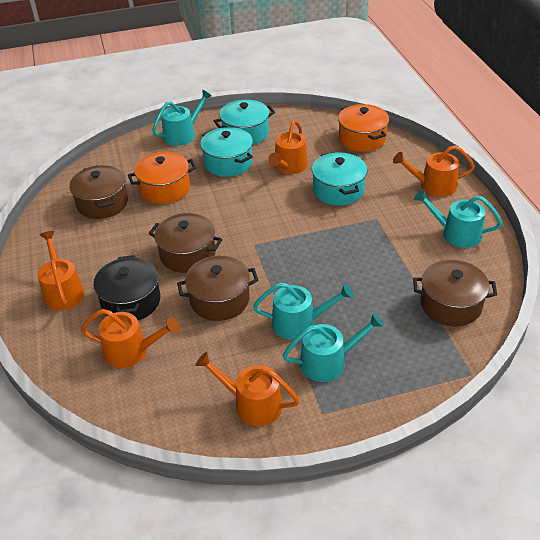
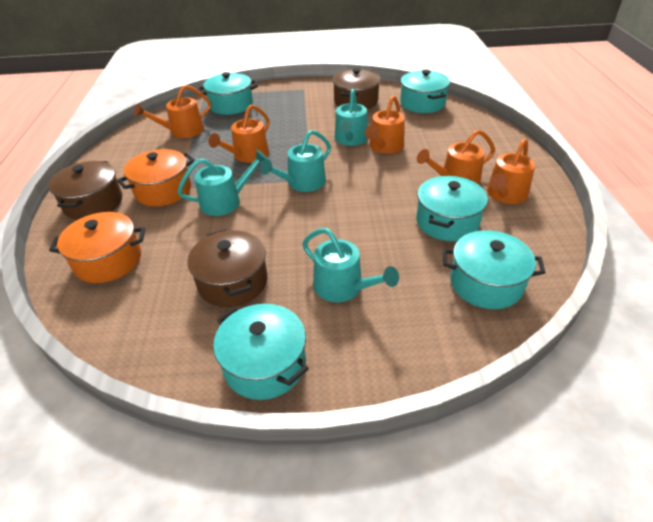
black pot: [93,255,161,320] = 1 -> none = 0
brown pot: [69,165,128,219] [148,213,223,273] [177,256,258,321] [413,260,497,326] = 4 -> [48,161,122,220] [187,229,268,307] [332,68,381,109] = 3
turquoise pot: [200,127,253,177] [214,100,275,145] [312,152,367,206] = 3 -> [198,72,258,115] [213,304,309,400] [400,70,450,113] [416,176,488,241] [443,230,546,309] = 5

